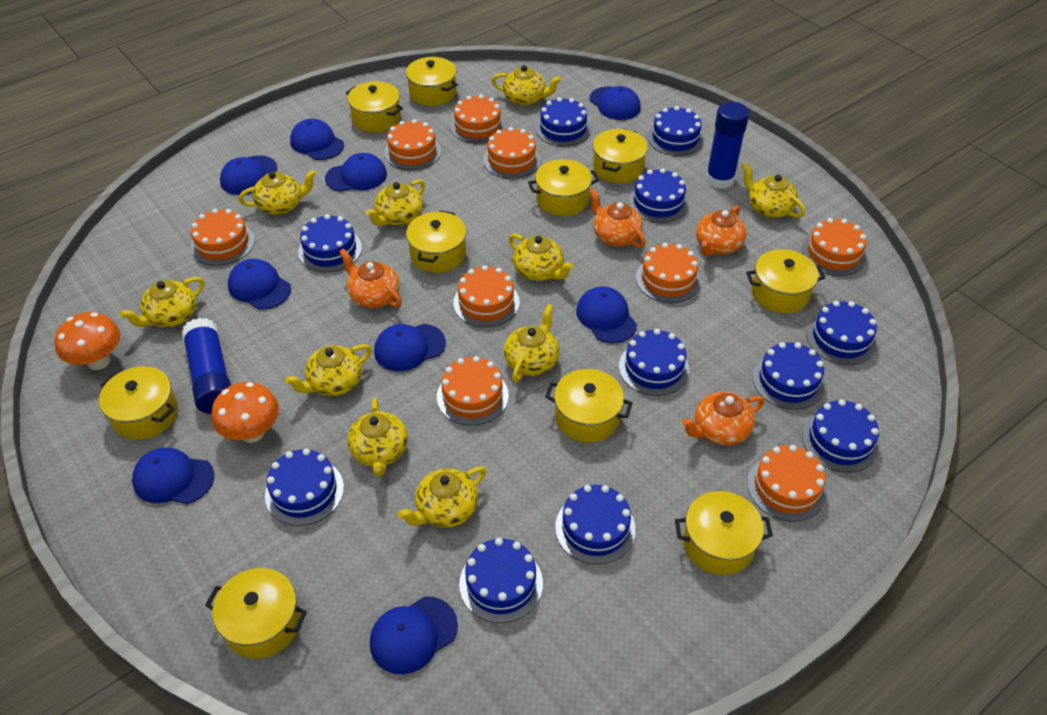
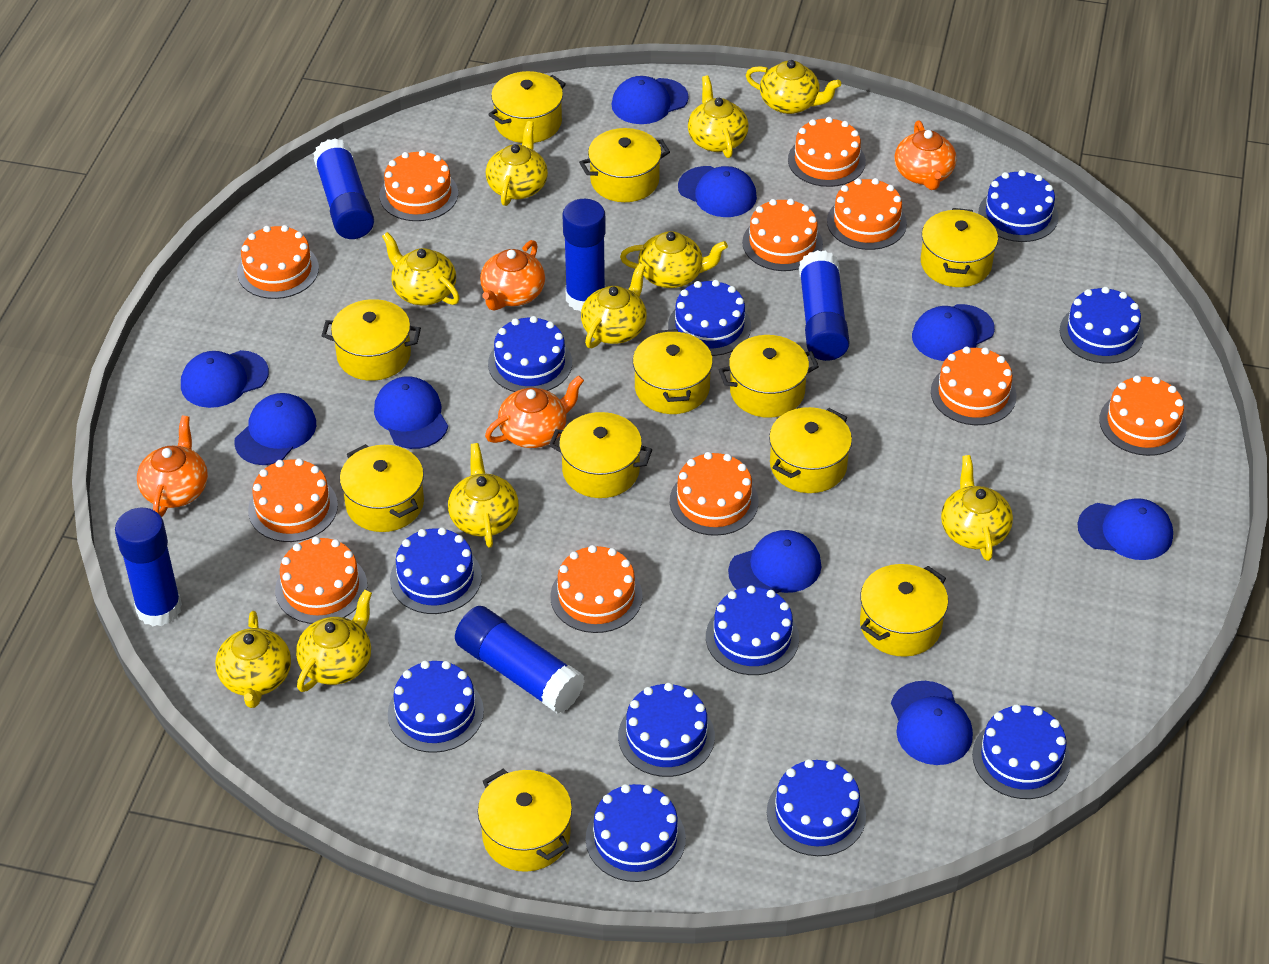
blue glue stick: [182,318,231,414] [705,102,749,189] = 2 -> [115,508,182,627] [313,138,374,239] [455,606,585,714] [562,199,606,311] [799,250,849,361] = 5
orange cake: [191,209,255,266] [384,119,441,170] [437,356,509,426] [450,94,506,144] [453,265,519,327] [483,127,541,179] [636,243,701,303] [747,445,826,521] [802,218,867,276] = 9 -> [237,225,319,299] [248,458,338,542] [275,537,367,624] [380,150,458,221] [550,545,643,633] [670,452,759,536] [742,199,823,271] [788,117,866,187] [827,178,907,250] [931,347,1017,425] [1099,375,1187,456] = 11
orange mushroom: [55,312,120,370] [212,382,279,443] = 2 -> none = 0
yellow pot: [99,366,178,440] [205,568,307,659] [346,81,403,133] [406,57,458,106] [406,210,466,273] [528,159,599,216] [545,369,633,442] [593,129,648,184] [675,491,773,575] [746,249,825,313] = 10 -> [322,299,421,381] [340,444,424,532] [478,769,572,872] [488,71,566,143] [549,412,652,498] [579,128,670,202] [633,329,713,414] [719,335,819,418] [769,407,852,493] [860,564,948,657] [921,208,998,287] = 11

